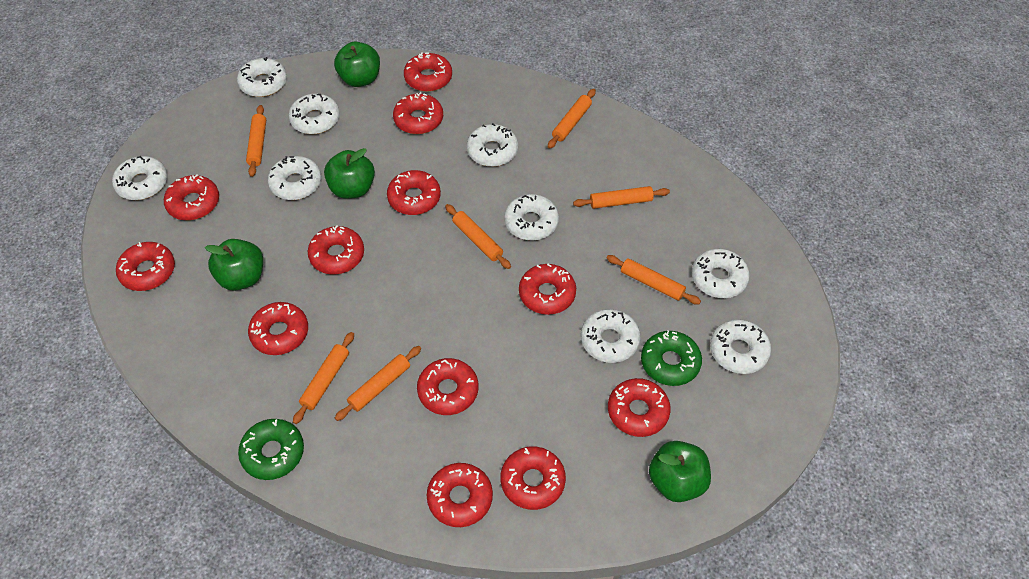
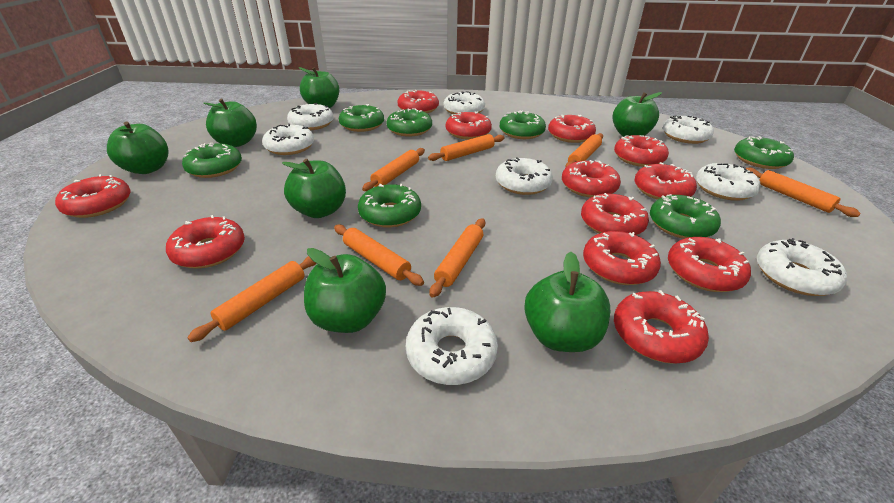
green apple: [205,239,263,291] [324,148,375,199] [334,42,380,87] [649,441,711,502] = 4 -> [107,122,169,174] [203,99,257,147] [282,159,346,218] [299,67,339,108] [304,248,386,333] [524,252,610,352] [613,92,662,137] = 7
green donut: [238,419,304,480] [641,330,702,386] = 2 -> [182,143,242,178] [339,104,384,132] [358,184,421,228] [386,108,432,137] [500,111,546,139] [650,194,721,239] [734,136,794,169] = 7
white donut: [112,156,167,200] [237,57,287,97] [268,156,322,200] [289,94,340,134] [467,123,518,167] [504,194,559,241] [581,309,641,363] [692,249,750,298] [710,319,771,374] = 9 -> [262,124,314,155] [287,103,334,130] [406,307,498,385] [444,91,485,114] [496,157,553,195] [663,115,714,144] [696,163,760,201] [757,238,847,296] = 8

